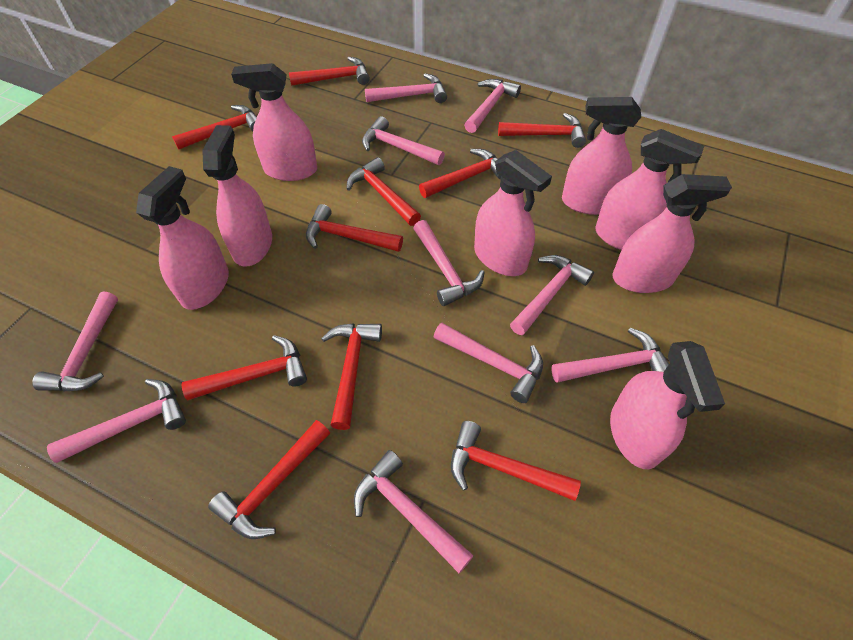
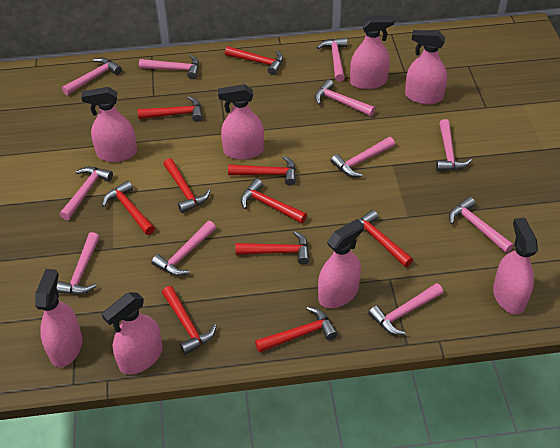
pink hammer: [32,291,118,392] [47,379,186,463] [354,450,474,573] [362,116,445,165] [365,73,447,103] [413,220,485,306] [434,323,543,403] [464,79,521,133] [510,255,594,335] [551,328,669,383] = 10 -> [57,232,100,295] [60,167,113,220] [62,58,122,95] [139,55,199,79] [152,221,216,276] [315,79,375,116] [317,38,348,82] [331,137,395,177] [368,283,443,335] [436,119,472,171] [449,197,514,253] = 11

